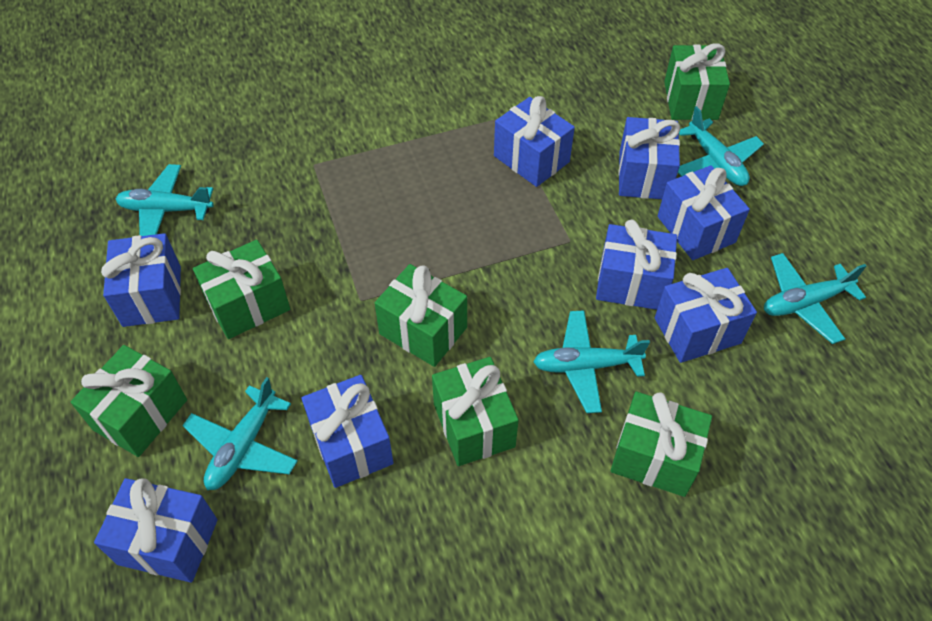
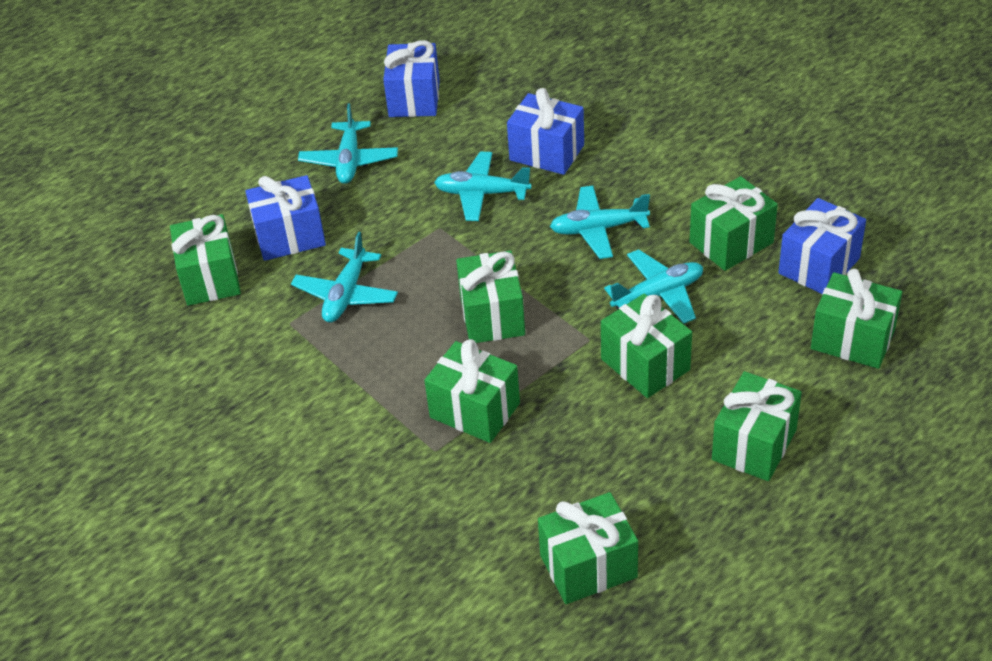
blue gift: [94,478,218,582] [101,233,181,327] [301,375,394,488] [494,96,575,187] [596,219,677,310] [618,117,680,199] [655,268,757,363] [657,165,750,260] = 8 -> [245,175,326,261] [383,40,440,117] [507,88,584,175] [778,198,866,294] = 4
green gift: [71,345,187,457] [193,240,290,339] [375,264,467,367] [432,357,519,466] [610,392,712,497] [664,43,730,120] = 6 -> [170,214,241,306] [424,339,520,443] [456,250,525,343] [538,492,638,604] [601,294,692,398] [689,176,778,271] [712,371,802,481] [811,269,902,369] = 8

